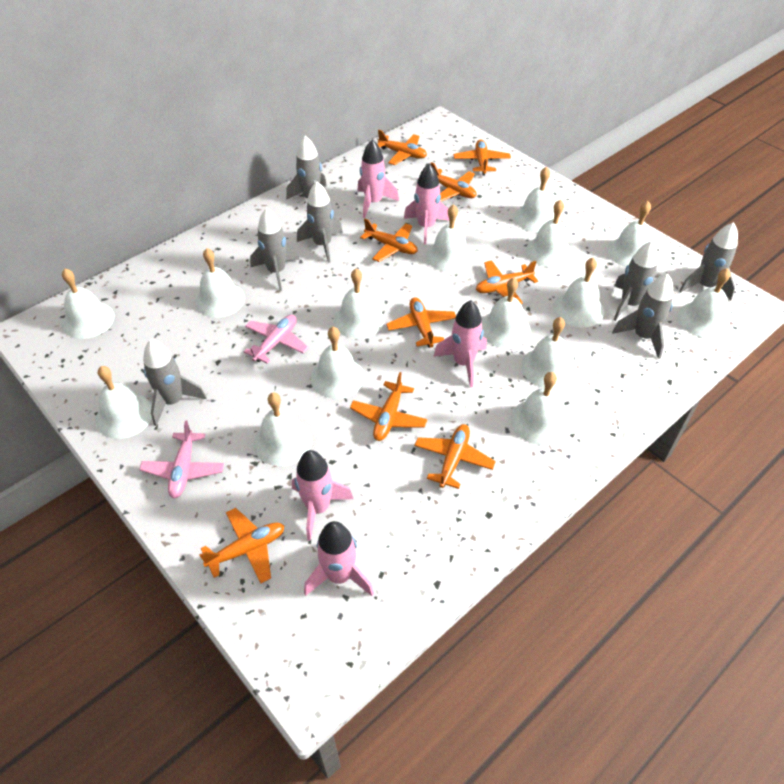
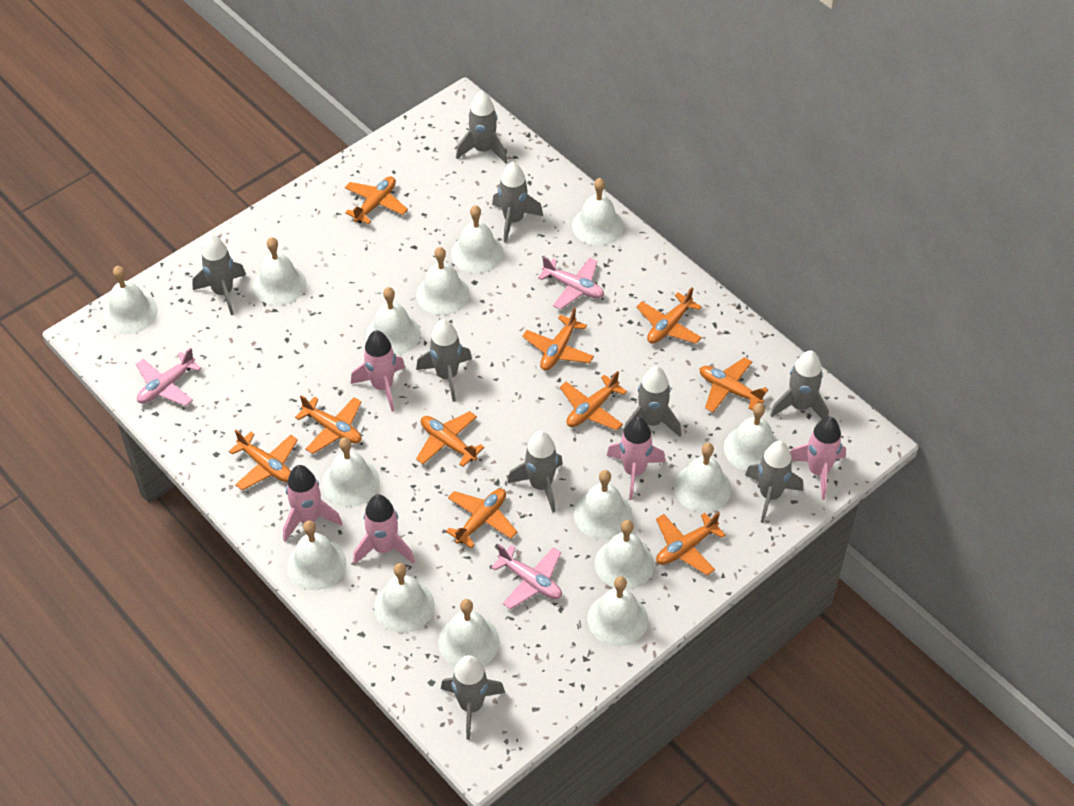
grey rocket: [143,339,207,426] [250,208,299,291] [286,136,327,200] [297,181,343,263] [612,273,673,359] [613,241,658,321] [679,222,738,301] = 7 -> [192,235,246,315] [416,319,472,402] [441,655,505,740] [456,91,508,164] [492,162,543,243] [507,431,563,513] [623,366,681,437] [745,441,803,523] [770,351,829,419] = 9
orange plane: [200,508,284,584] [350,372,427,441] [360,219,418,262] [377,130,427,165] [386,297,456,348] [414,424,496,489] [430,162,477,201] [454,139,511,176] [476,260,538,304] = 9 -> [229,430,298,491] [295,395,362,454] [345,176,408,225] [416,411,485,467] [446,489,517,548] [522,308,594,371] [560,371,627,431] [636,288,702,344] [656,512,726,576] [700,357,768,412] = 10
pink plane: [139,420,224,498] [244,315,309,363] = 2 -> [136,348,202,406] [491,545,562,609] [538,256,604,310] = 3

